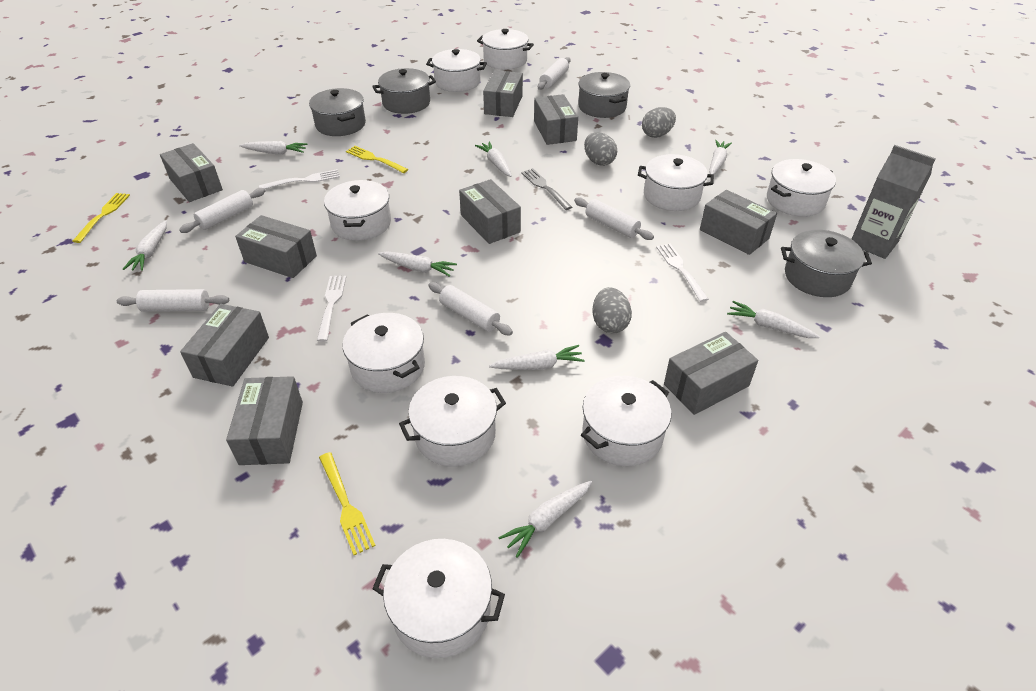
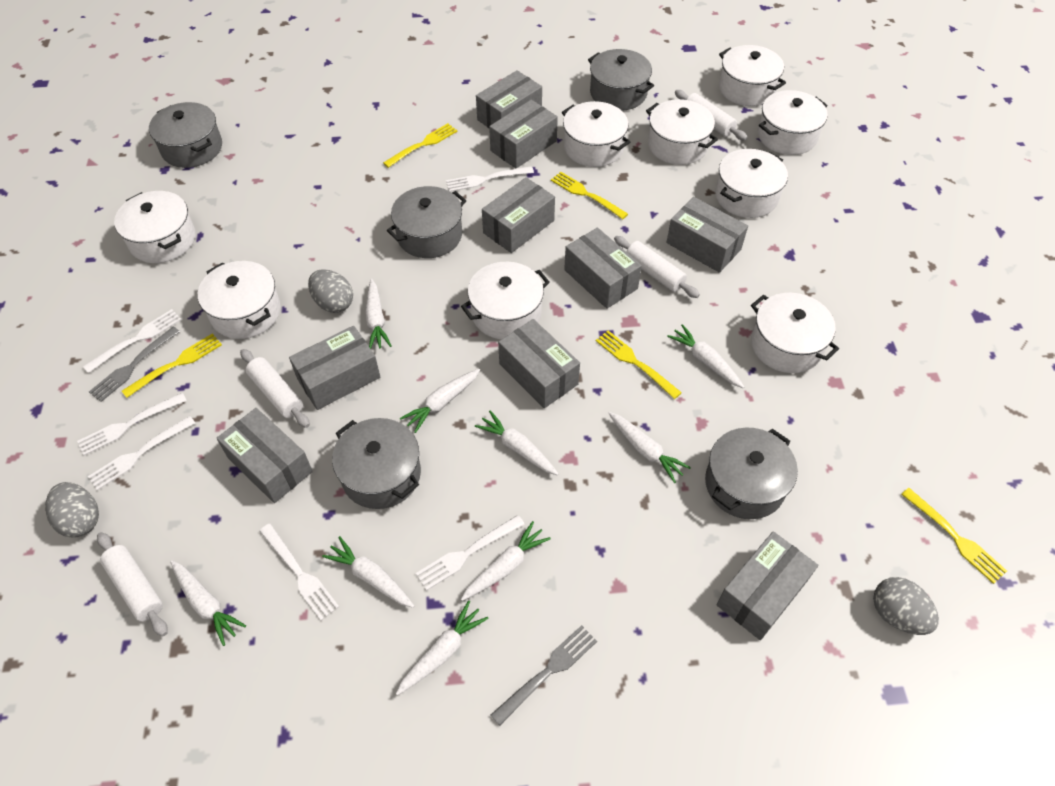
grey carton: [852,145,936,259] = 1 -> none = 0
grey fork: [521,168,572,210] = 1 -> [89,327,180,402] [491,625,597,726] = 2
grey pot: [309,88,366,136] [372,68,436,114] [578,72,630,118] [781,230,872,297] = 4 -> [149,102,222,168] [332,418,421,509] [387,186,466,258] [588,49,654,110] [705,428,798,519] = 5
white carrot: [123,220,167,271] [239,141,308,154] [378,252,457,277] [475,141,512,177] [489,345,585,370] [498,481,592,558] [709,140,732,175] [727,301,820,338] = 8 -> [170,561,246,646] [322,536,414,608] [365,279,392,349] [396,601,489,695] [400,369,480,433] [461,521,551,601] [475,411,559,475] [608,412,691,483] [667,324,744,388] = 9
white fork: [259,169,340,189] [317,276,346,342] [656,243,709,302] = 3 -> [77,393,187,456] [83,309,182,373] [88,416,195,491] [260,524,339,621] [416,515,525,591] [446,166,534,192] = 6
white rolling pin: [117,289,229,312] [179,188,265,233] [429,282,513,335] [538,57,570,90] [574,197,654,240] = 5 -> [97,532,167,636] [240,349,310,428] [614,236,700,298] [675,90,748,141] = 4
yellow fork: [73,193,130,243] [319,452,376,555] [346,146,408,173] = 3 -> [122,333,222,398] [383,123,457,168] [551,172,628,219] [596,331,682,399] [901,488,1007,584] = 5

